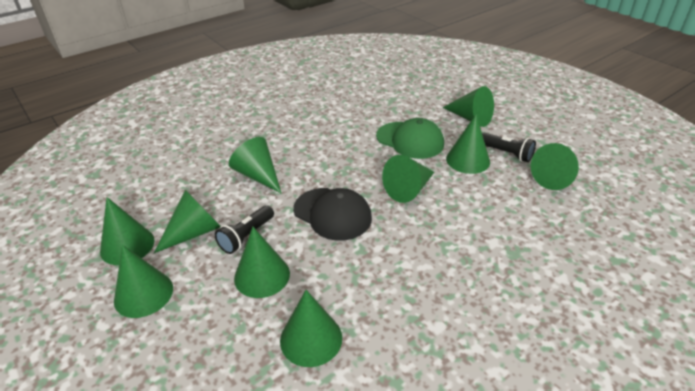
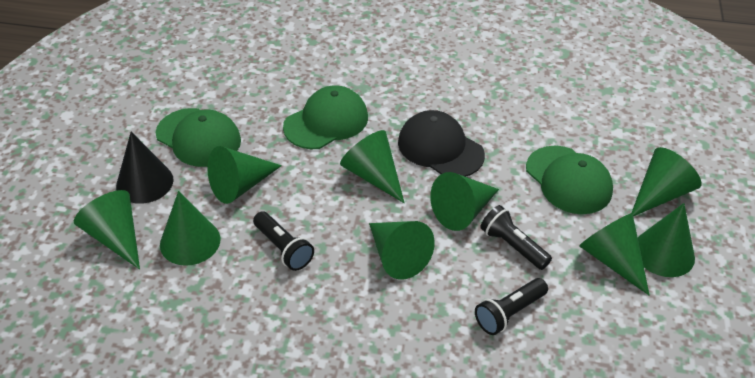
black cone: none = 0 -> [116,132,174,204] = 1
black flashlight: [215,205,274,254] [482,133,536,162] = 2 -> [253,211,314,271] [475,278,548,335] [480,205,552,270] = 3
green cap: [376,118,444,159] = 1 -> [156,108,241,167] [283,86,368,149] [526,146,613,214] = 3
green cone: [100,197,154,265] [114,245,173,318] [154,190,221,253] [229,137,281,193] [234,227,290,298] [280,290,342,367] [382,155,434,203] [442,86,494,127] [446,114,490,174] [531,143,579,190] = 10 -> [74,190,140,270] [160,191,221,266] [208,146,282,204] [340,130,404,203] [369,221,435,280] [430,172,499,231] [579,213,650,295] [632,147,702,216] [638,203,695,277] = 9

